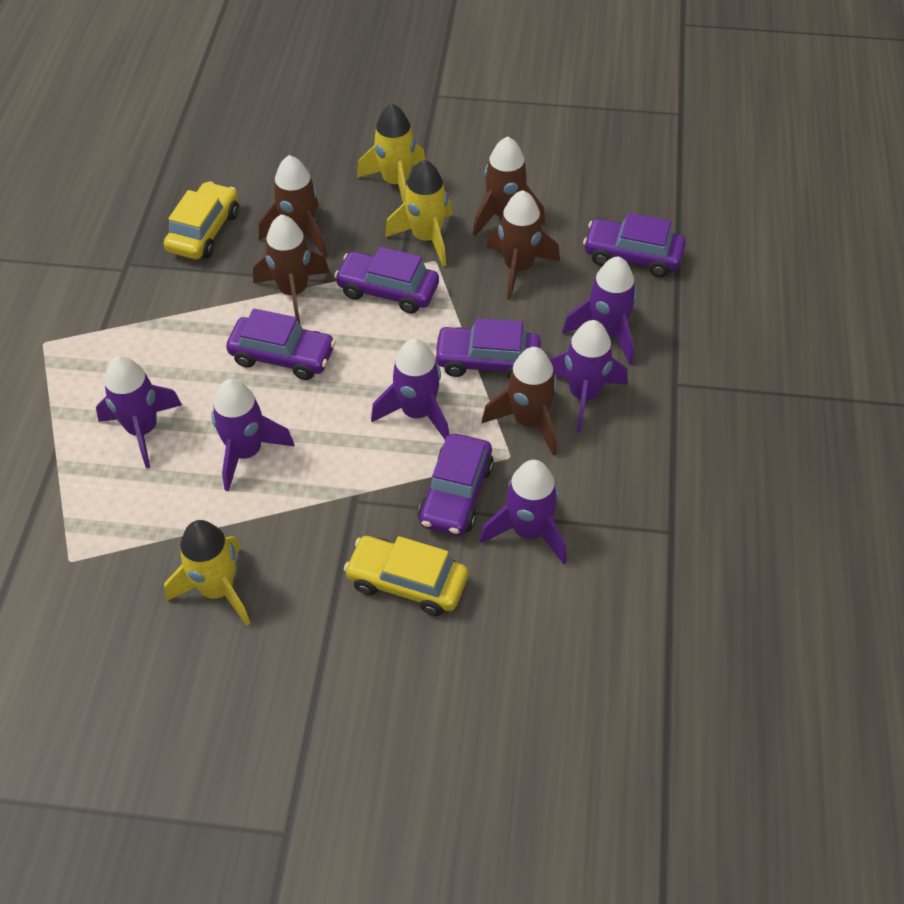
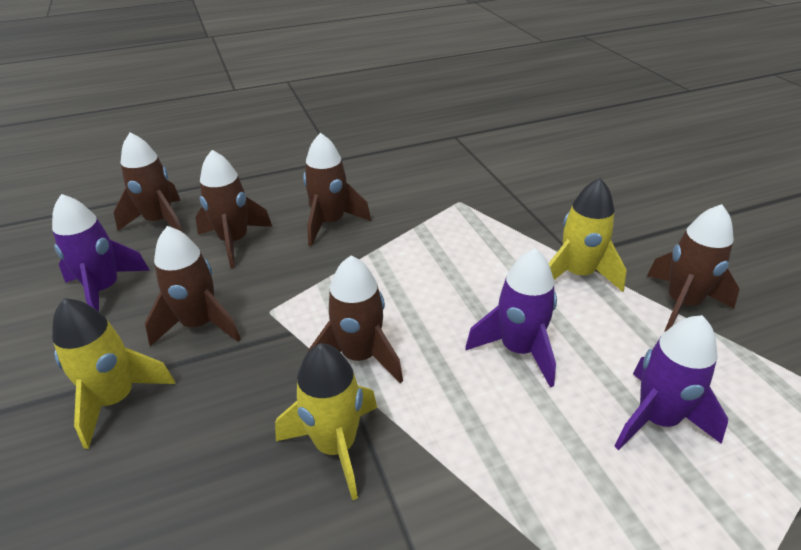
brown rocket: [253,214,330,323] [259,155,327,257] [473,137,545,236] [482,347,557,456] [486,190,560,300] = 5 -> [114,133,183,232] [145,226,241,346] [195,150,272,268] [303,133,371,246] [308,256,403,383] [647,204,740,332] = 6
purple car: [226,308,336,380] [334,247,439,314] [418,434,494,536] [433,318,541,379] [583,213,686,277] = 5 -> none = 0
purple rocket: [96,356,182,468] [211,379,295,491] [371,338,449,439] [480,460,567,564] [550,320,628,433] [562,256,637,365] = 6 -> [52,194,150,312] [465,248,557,388] [614,315,728,450] = 3
yellow car: [164,181,239,260] [344,536,468,616] = 2 -> none = 0

